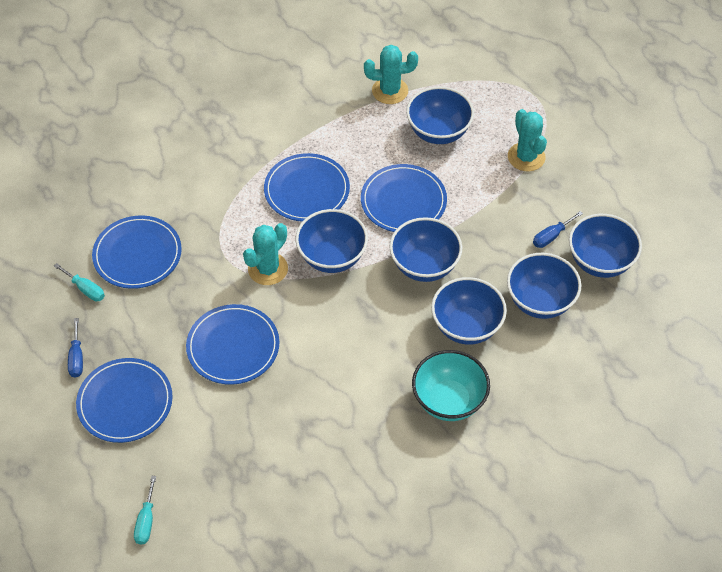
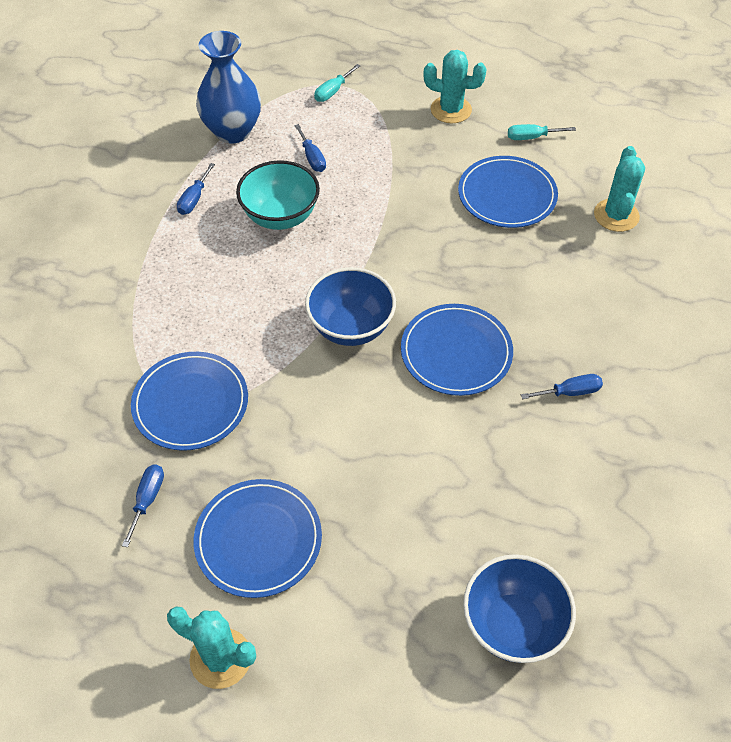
blue bowl: [295,209,368,273] [389,217,462,282] [406,86,474,144] [431,277,507,345] [507,253,581,319] [569,214,642,278] = 6 -> [305,267,396,346] [463,554,576,663] = 2
blue plate: [76,358,173,443] [92,215,182,289] [186,304,279,385] [264,153,350,222] [361,164,447,232] = 5 -> [131,352,248,451] [194,479,322,598] [401,304,513,396] [458,156,558,228] = 4
blue screwdriver: [68,318,83,378] [533,211,583,248] = 2 -> [122,464,164,547] [177,163,215,215] [294,124,326,172] [521,374,603,399] = 4
blue vase: none = 0 -> [196,31,261,144] = 1

